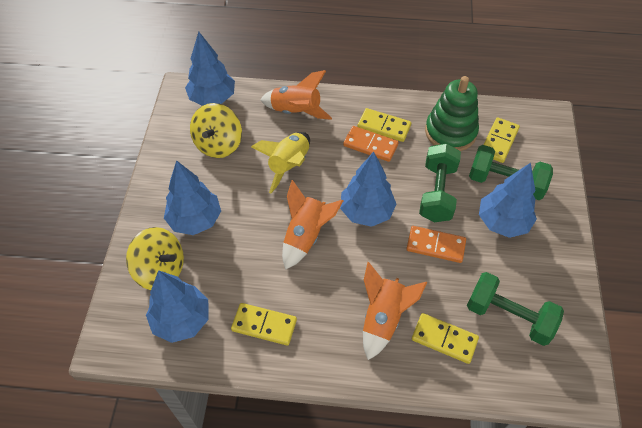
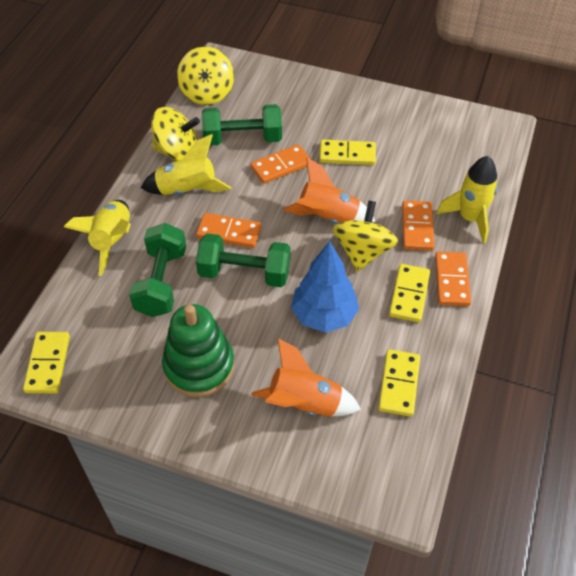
blue tree: [146,270,208,343] [164,160,221,235] [185,32,235,106] [340,152,397,227] [479,163,537,238] = 5 -> [291,241,359,332] = 1
orange domino: [343,126,399,162] [406,226,466,263] = 2 -> [196,213,261,248] [250,144,311,184] [402,200,435,251] [435,251,471,306] = 4
orange rocket: [260,70,332,120] [282,180,343,270] [363,262,427,360] = 3 -> [251,338,361,417] [283,158,376,224] = 2
yellow rocket: [251,132,310,193] = 1 -> [64,200,131,276] [141,134,232,195] [436,156,498,244] = 3
yellow spinning top: [126,227,184,290] [190,103,242,158] = 2 -> [151,107,200,161] [177,46,234,105] [333,201,398,272] = 3

